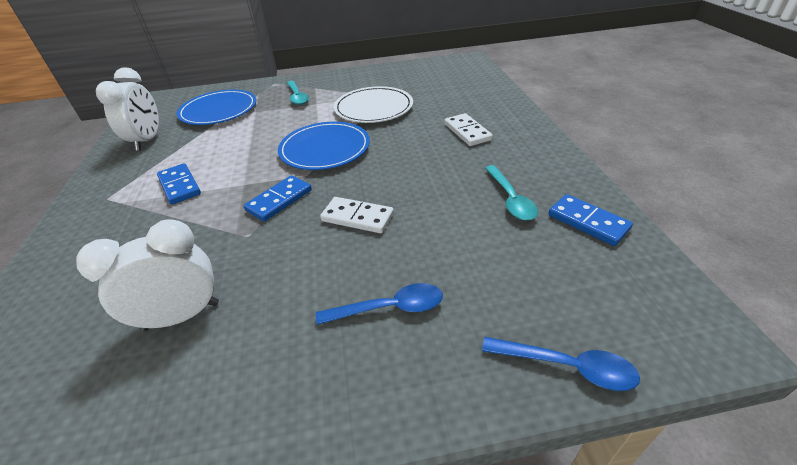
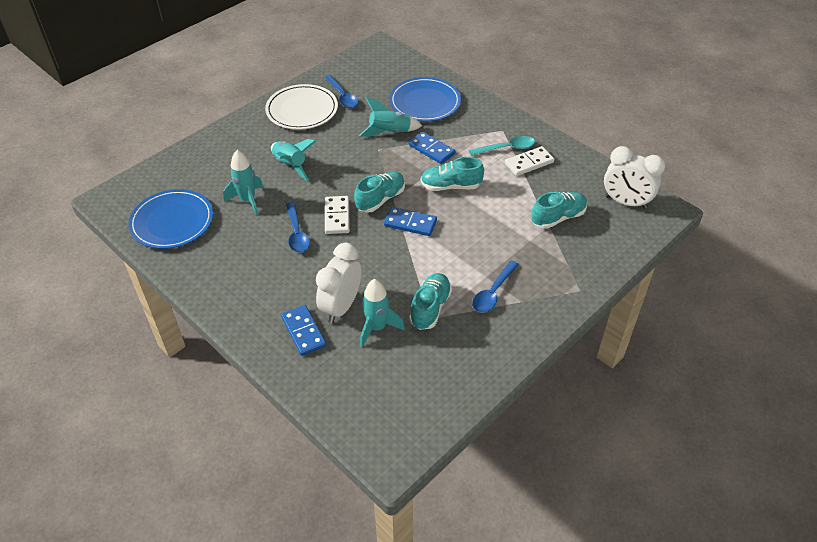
blue spoon: [316,283,443,325] [482,337,640,391] = 2 -> [286,202,310,253] [324,75,358,108] [472,260,519,312] = 3
turquoise rocket: none = 0 -> [223,150,263,215] [271,139,316,181] [359,97,422,136] [360,279,405,347] = 4
turquoise shoe: none = 0 -> [354,172,405,213] [409,273,452,330] [421,157,484,191] [532,192,587,229] = 4
turquoise spoon: [287,81,309,105] [485,165,538,221] = 2 -> [469,136,535,156] = 1

